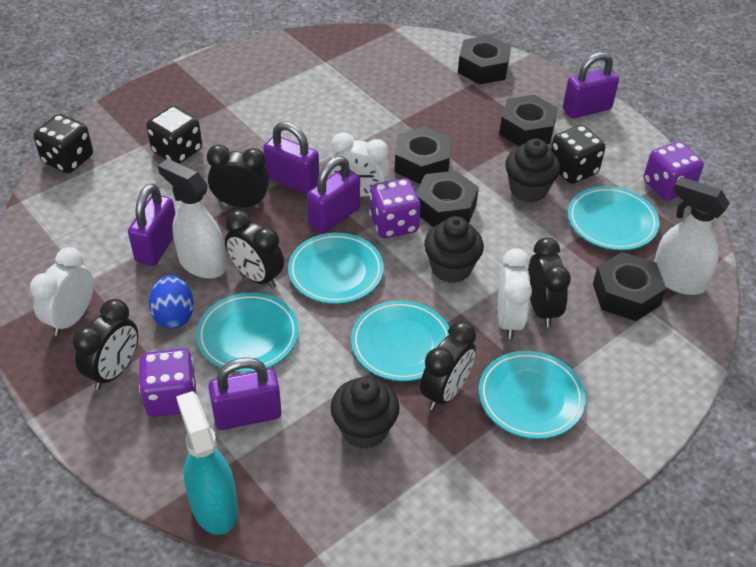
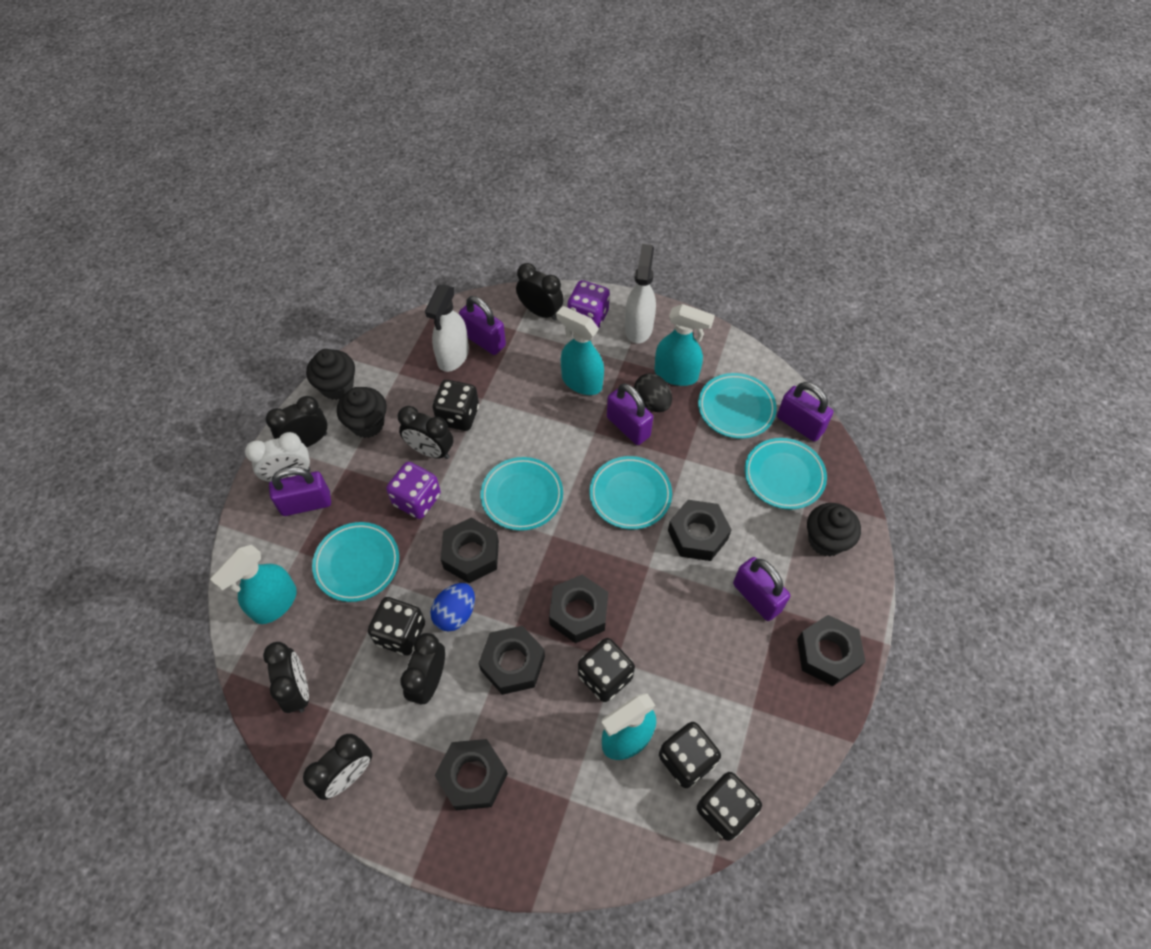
black clock: [73,299,138,390] [207,144,270,207] [225,210,284,289] [420,321,476,410] [528,238,571,327] = 5 -> [263,642,309,713] [266,396,328,447] [303,734,372,800] [398,406,453,459] [400,633,445,705] [516,263,564,320] = 6
black dice: [33,114,93,173] [146,106,202,164] [551,125,605,184] = 3 -> [368,597,425,655] [433,380,479,431] [578,638,635,702] [659,722,721,788] [697,772,762,841] = 5
black egg: none = 0 -> [634,373,672,412] = 1
black nut: [395,126,451,184] [416,171,479,227] [458,35,511,84] [499,95,558,146] [593,252,667,321] = 5 -> [435,739,508,811] [441,517,499,583] [478,626,545,695] [549,575,608,643] [668,500,732,561] [797,615,866,686] = 6
purple dice: [139,348,196,417] [369,178,421,238] [644,142,704,201] = 3 -> [386,462,441,519] [567,280,610,328] = 2
turquoise spray bottle: [176,391,238,535] = 1 -> [210,545,297,624] [556,306,604,395] [601,693,656,760] [654,304,715,386] = 4
white clock: [30,247,93,336] [330,132,390,197] [498,248,532,339] = 3 -> [245,432,310,482] = 1

